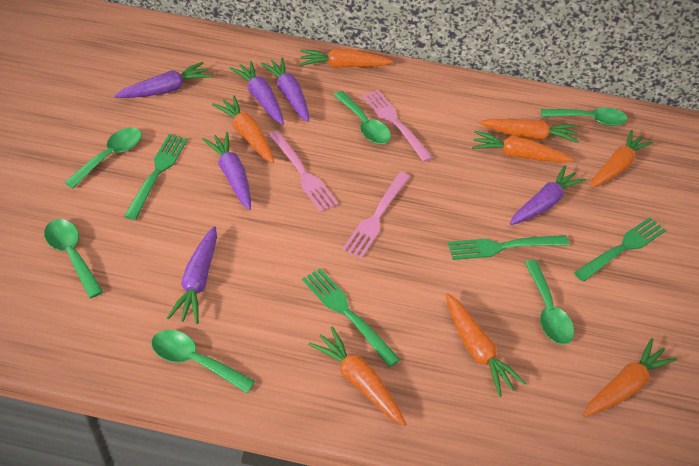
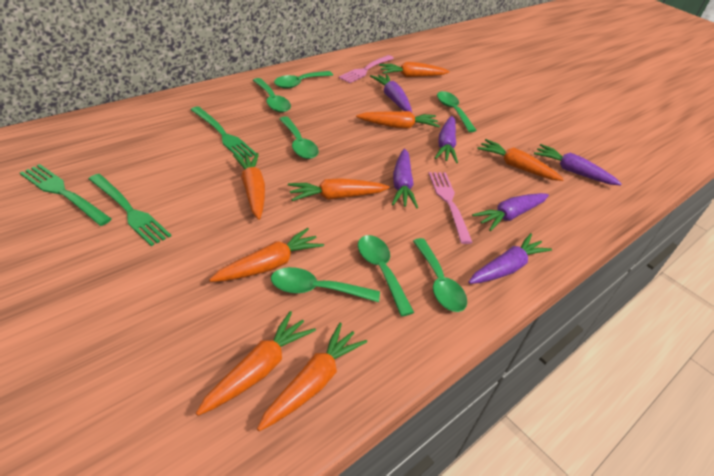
green fork: [124,134,188,220] [302,268,400,367] [448,235,569,260] [574,217,666,282] = 4 -> [20,164,112,226] [89,174,171,246] [191,106,257,160] = 3
green spoon: [44,219,104,298] [64,128,142,189] [151,330,255,393] [334,91,391,144] [524,260,574,345] [541,107,628,126] = 6 -> [253,78,291,112] [271,267,380,302] [274,71,333,89] [279,116,319,159] [358,235,414,316] [413,238,467,312] [437,91,477,132] = 7
pink fork: [268,130,339,212] [342,172,410,258] [362,90,433,162] = 3 -> [338,55,394,83] [428,172,473,244] = 2

